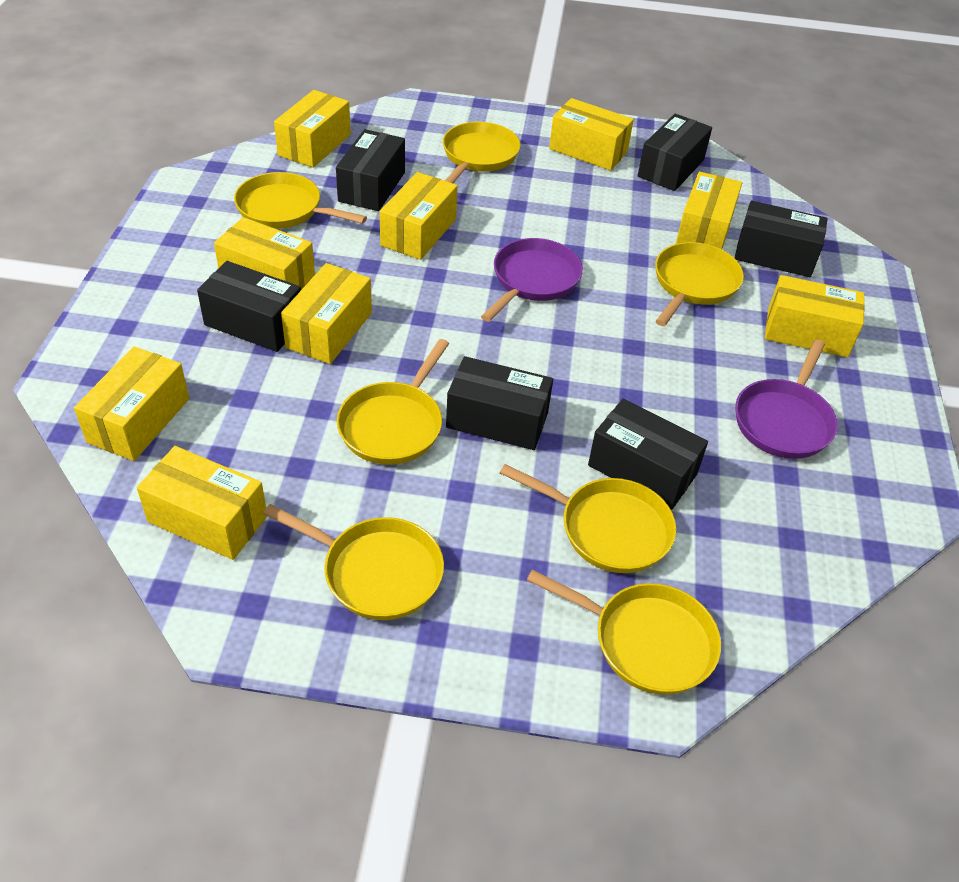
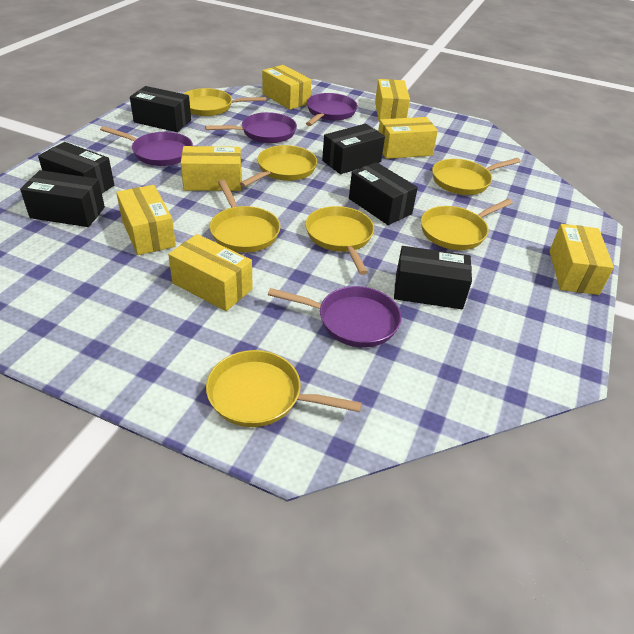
purple pan: [481,238,583,322] [735,339,838,459] = 2 -> [100,126,193,166] [205,112,297,143] [268,286,402,347] [306,93,358,126] = 4
yellow box: [74,347,189,461] [137,446,267,560] [214,217,315,290] [274,90,351,168] [281,263,372,364] [380,172,458,260] [549,98,634,171] [676,172,742,249] [765,275,865,357] = 9 -> [116,185,176,255] [168,234,253,311] [181,146,242,191] [262,65,312,110] [375,79,410,122] [378,117,438,159] [550,224,614,295] = 7

